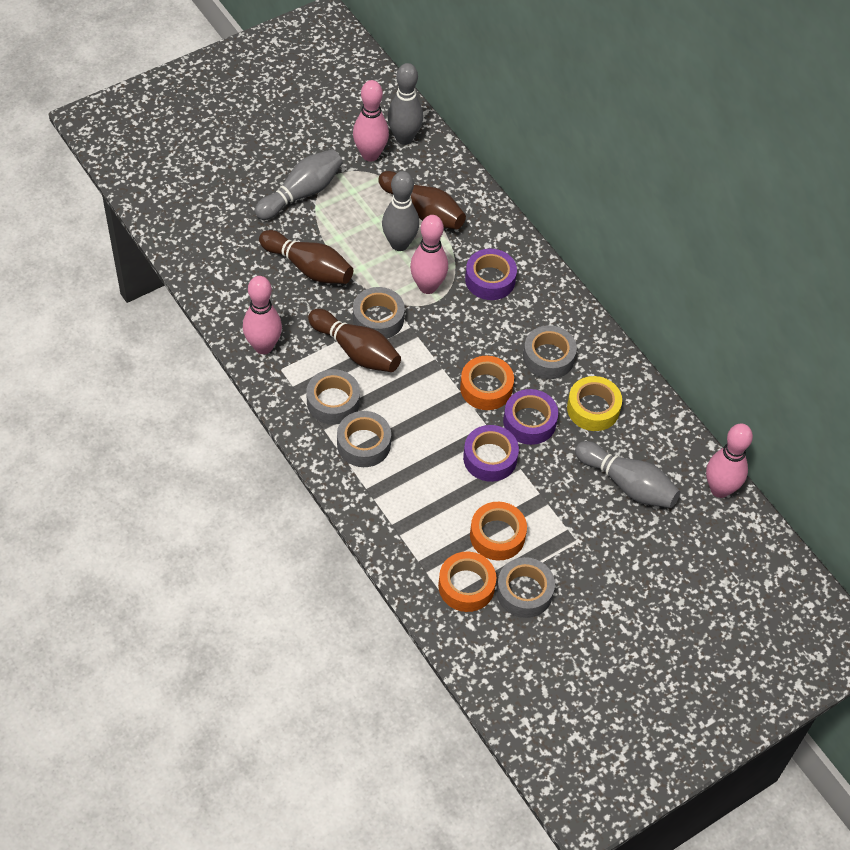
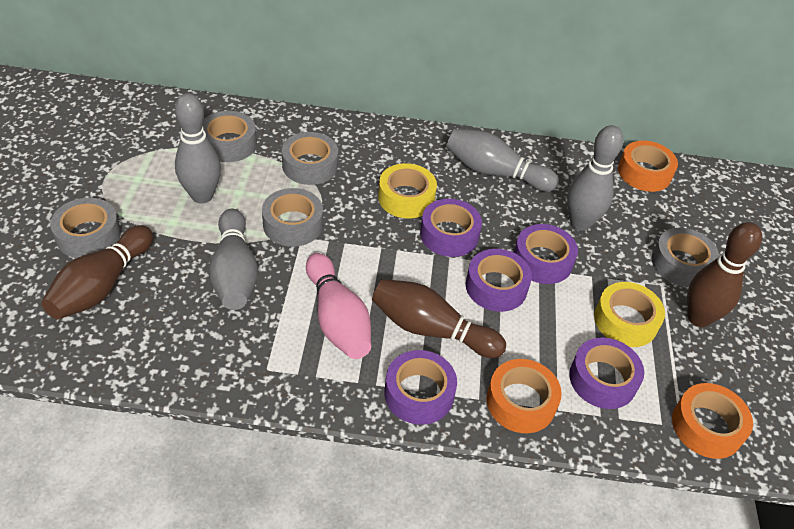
pink bowling pin: [243,276,282,354] [353,80,389,162] [410,215,448,294] [706,423,753,498] = 4 -> [306,253,371,359] = 1
purple tape: [463,425,519,482] [465,249,517,300] [503,389,558,445] = 3 -> [384,350,457,425] [420,199,482,257] [466,249,532,312] [514,224,578,284] [569,338,644,409] = 5
yellow tape: [567,376,622,431] = 1 -> [378,163,437,218] [594,282,665,347] = 2

